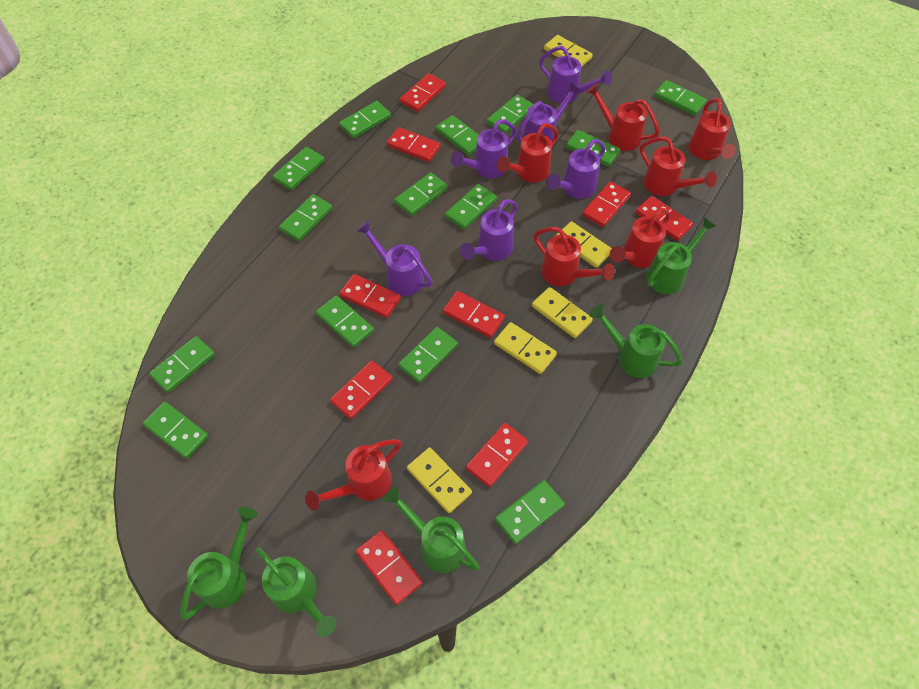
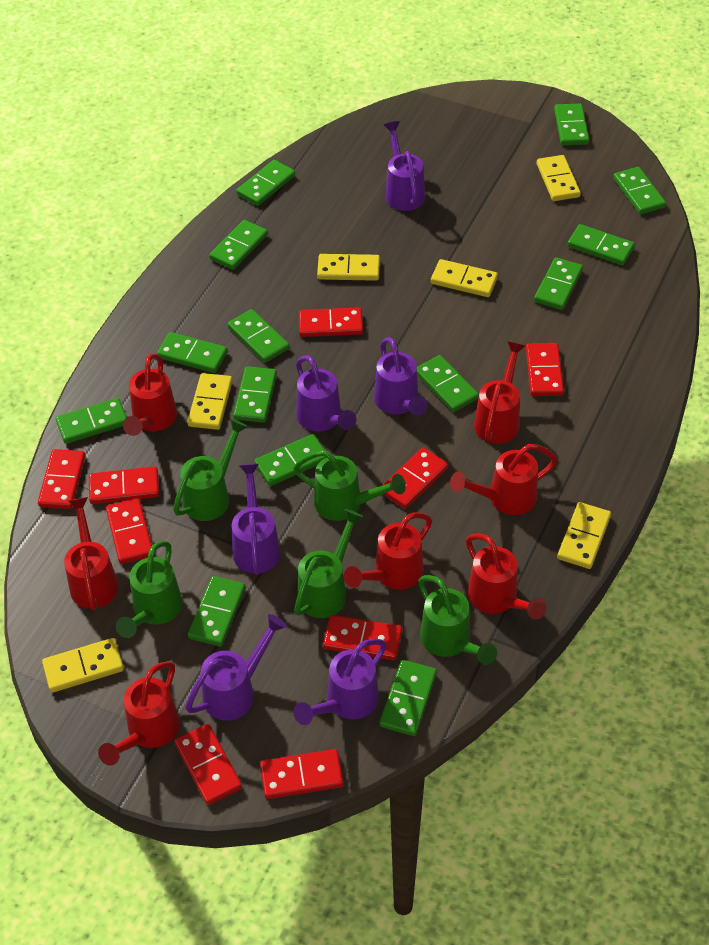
yellow domino: [407,447,472,513] [494,322,557,374] [532,287,593,338] [544,35,593,67] [557,221,612,268] = 5 -> [42,638,124,693] [187,373,233,430] [317,254,380,281] [431,259,498,297] [537,155,581,201] [557,502,611,569] = 6

